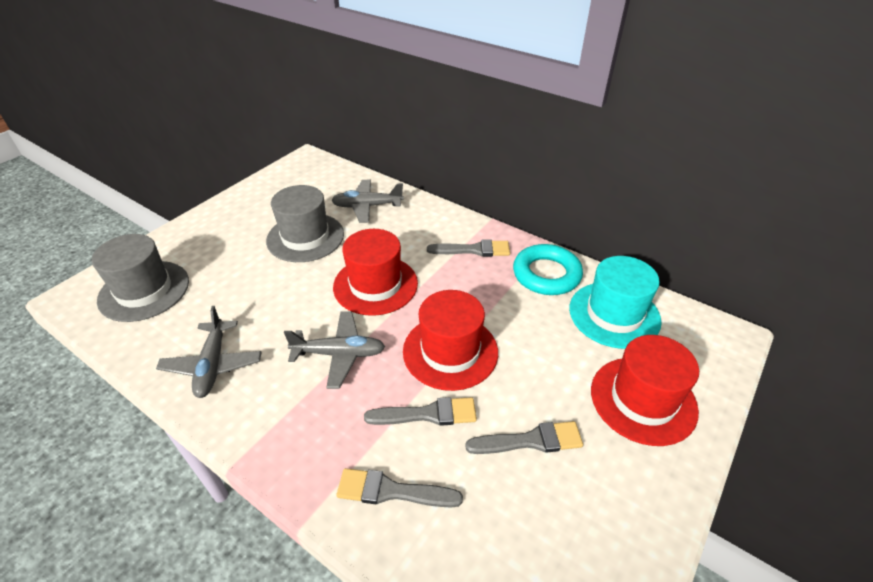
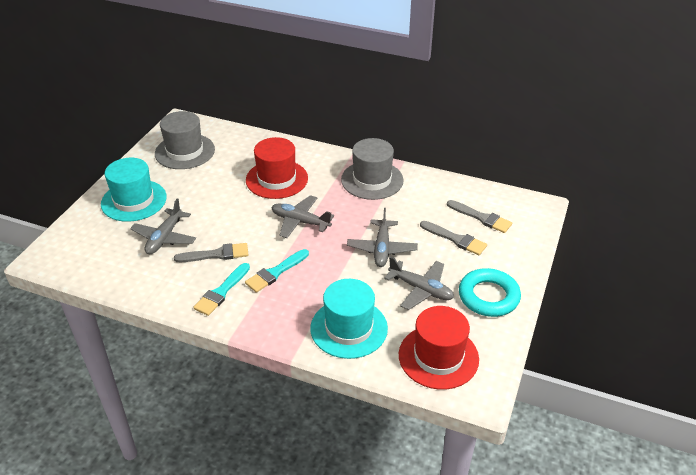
grey brush: [336,468,463,508] [364,397,477,426] [427,240,510,257] [465,421,583,454] = 4 -> [174,243,248,262] [420,221,487,255] [447,200,512,233] = 3
grey plane: [156,306,262,398] [284,312,385,389] [331,180,404,223] = 3 -> [130,198,196,254] [271,195,334,238] [347,208,418,267] [384,256,454,310] = 4
red hat: [333,229,418,316] [403,290,498,391] [591,335,699,446] = 3 -> [246,137,308,199] [399,306,479,390] = 2
turquoise brush: none = 0 -> [193,263,250,316] [245,249,309,293] = 2
turquoise hat: [569,256,662,349] = 1 -> [101,158,167,222] [310,279,388,359] = 2

